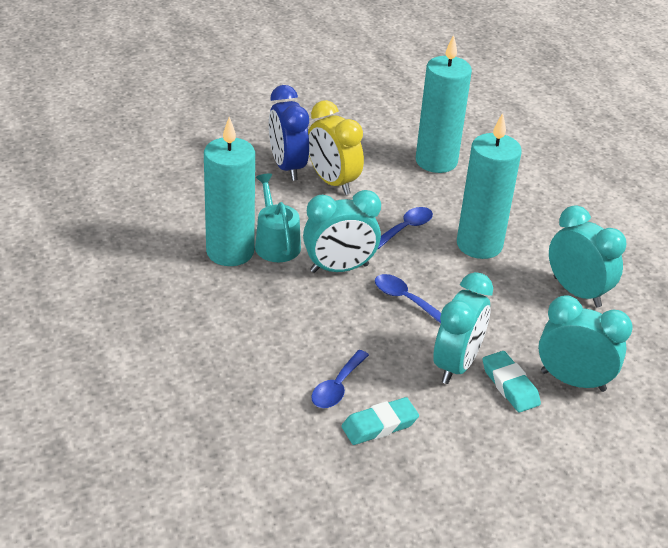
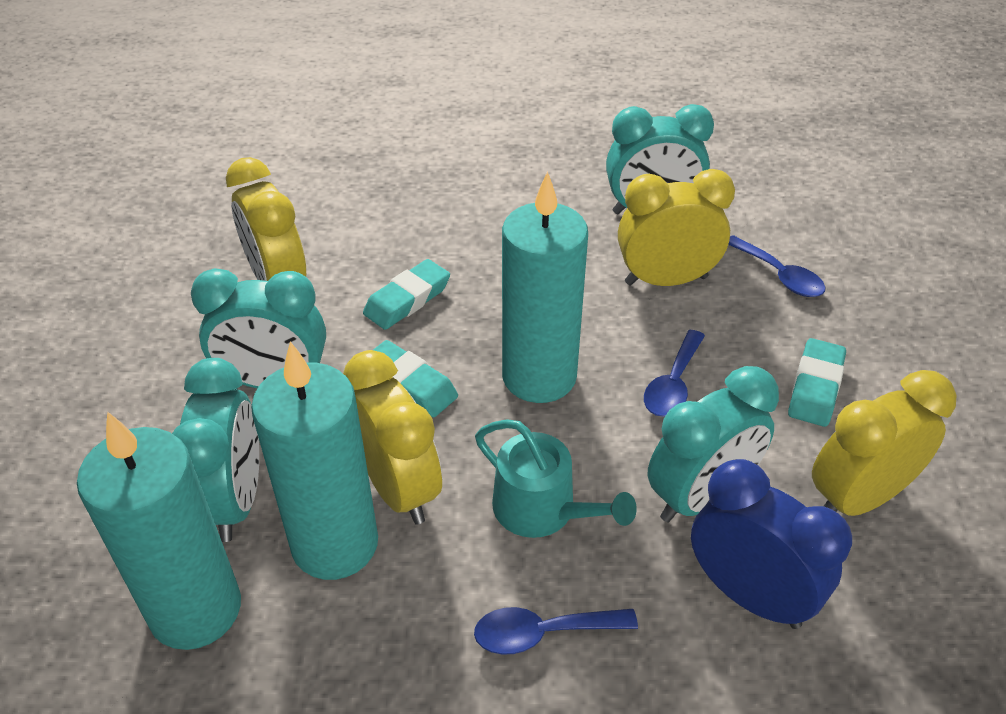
turquoise eraser: [341,397,419,445] [483,351,541,412] = 2 -> [363,259,450,330] [373,340,458,417] [788,338,846,427] = 3
yellow clock: [308,100,364,195] = 1 -> [226,157,306,281] [343,350,442,525] [618,169,735,286] [812,370,957,516] = 4

